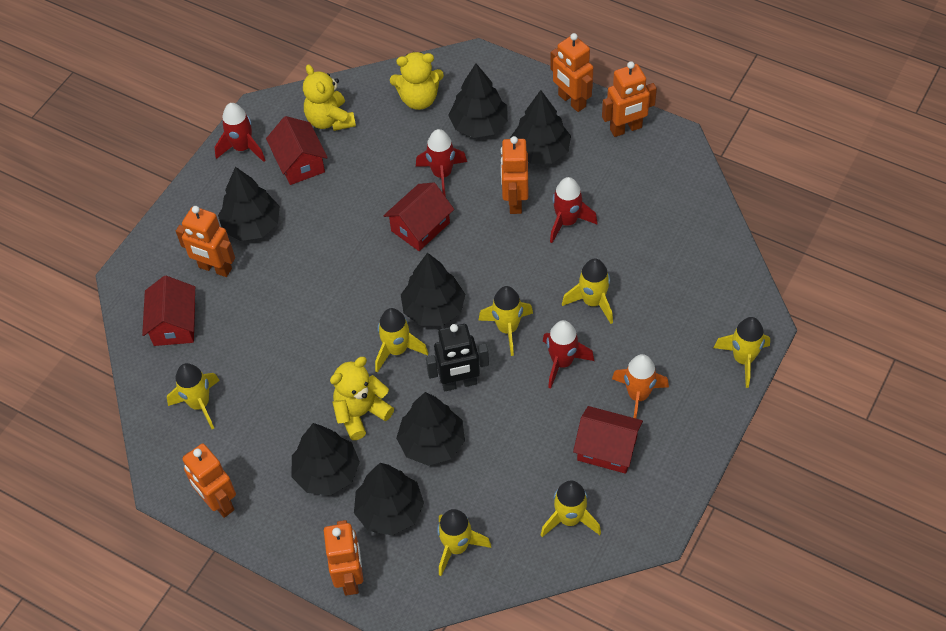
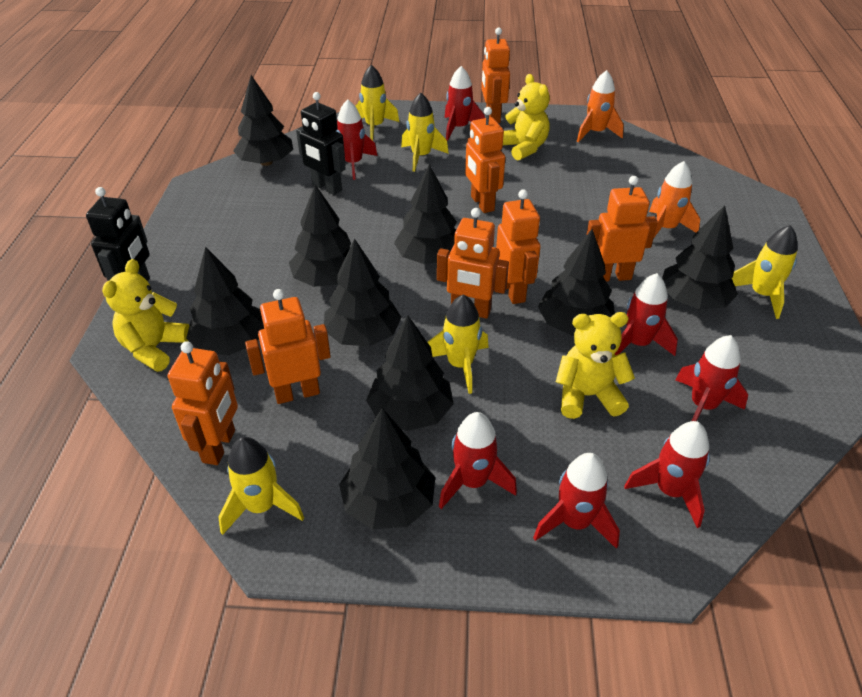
black robot: [426,324,489,391] = 1 -> [86,187,150,281] [296,92,346,195] = 2
black tree: [218,167,280,241] [291,423,360,495] [354,463,424,535] [396,392,465,466] [401,253,465,326] [448,64,508,138] [510,90,571,164] = 7 -> [186,246,264,356] [233,75,293,166] [289,185,351,287] [324,239,402,347] [339,408,435,529] [366,316,453,431] [394,164,457,264] [538,229,615,335] [662,205,738,310] = 9
orange robot: [176,206,235,277] [183,444,236,518] [324,520,363,596] [501,136,528,214] [550,33,593,112] [602,61,657,137] = 6 -> [168,341,238,465] [245,289,331,404] [437,208,509,319] [465,107,505,213] [481,27,510,123] [496,189,540,304] [587,176,658,282] = 7
orange rocket: [612,354,669,418] = 1 -> [577,70,624,142] [649,161,700,239] = 2
red house: [142,276,195,346] [266,116,328,185] [383,182,454,251] [573,406,643,474] = 4 -> none = 0
red rocket: [215,103,266,162] [416,129,467,197] [543,320,594,389] [550,177,598,243] = 4 -> [336,99,377,180] [439,412,517,509] [445,66,485,141] [533,453,620,549] [615,273,678,356] [624,421,710,528] [675,335,748,421] = 7
yellow rocket: [167,363,220,429] [375,308,428,373] [437,509,491,576] [478,286,533,356] [541,480,601,537] [562,258,613,324] [714,317,770,388] = 7 -> [218,437,304,535] [356,65,399,141] [401,93,449,172] [428,294,488,394] [732,225,797,319] = 5

